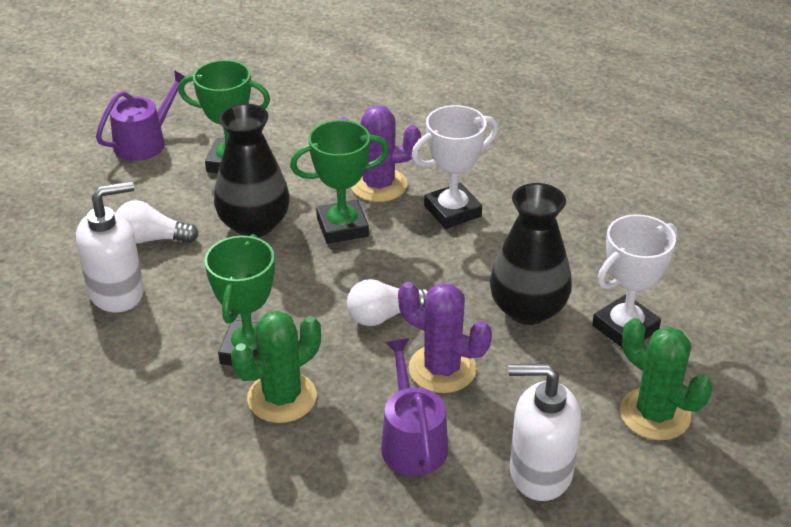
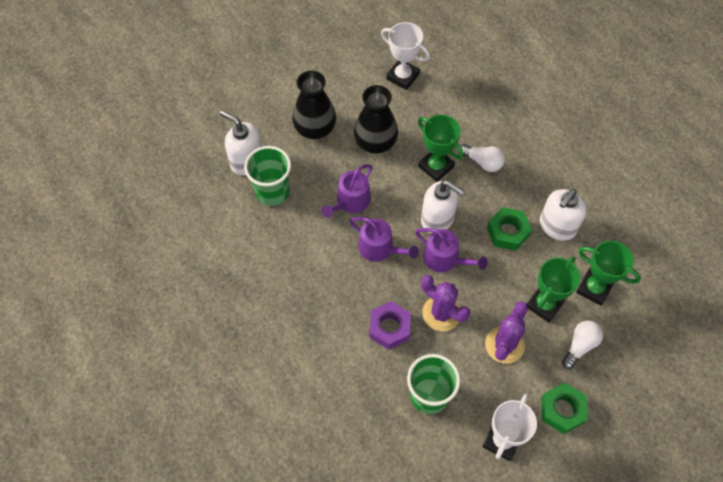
green cactus: [231,310,321,423] [620,318,712,440] = 2 -> none = 0
green cup: none = 0 -> [244,146,291,206] [407,354,460,414] = 2
green nut: none = 0 -> [487,207,532,251] [541,383,588,434] = 2
purple nut: none = 0 -> [369,301,411,350] = 1
purple watering can: [96,70,185,161] [381,339,448,476] = 2 -> [322,164,372,218] [349,217,419,262] [415,228,488,272] = 3
white soap dispenser: [76,181,144,313] [509,363,581,501] = 2 -> [220,110,262,175] [421,180,464,233] [540,189,587,241] = 3

